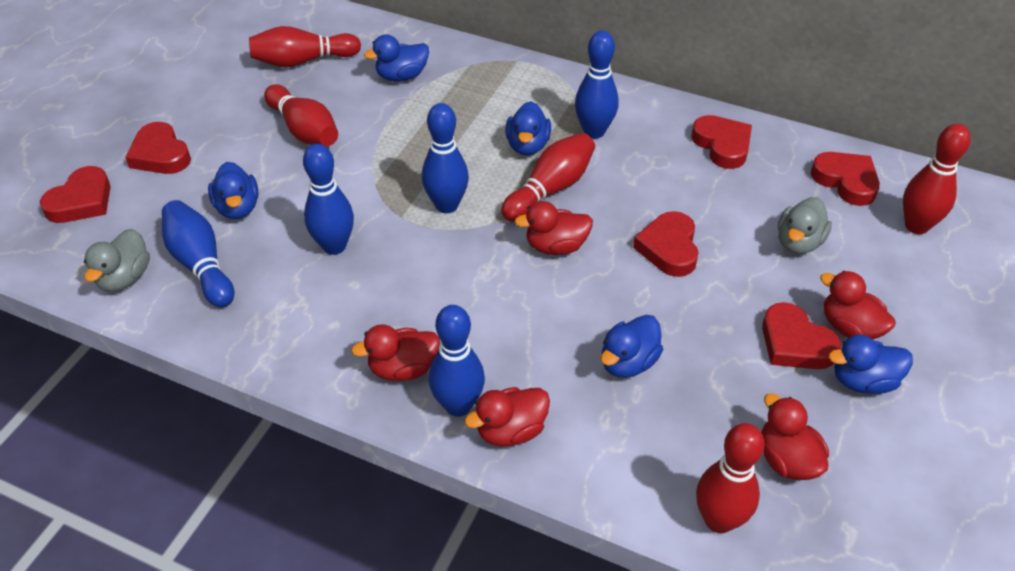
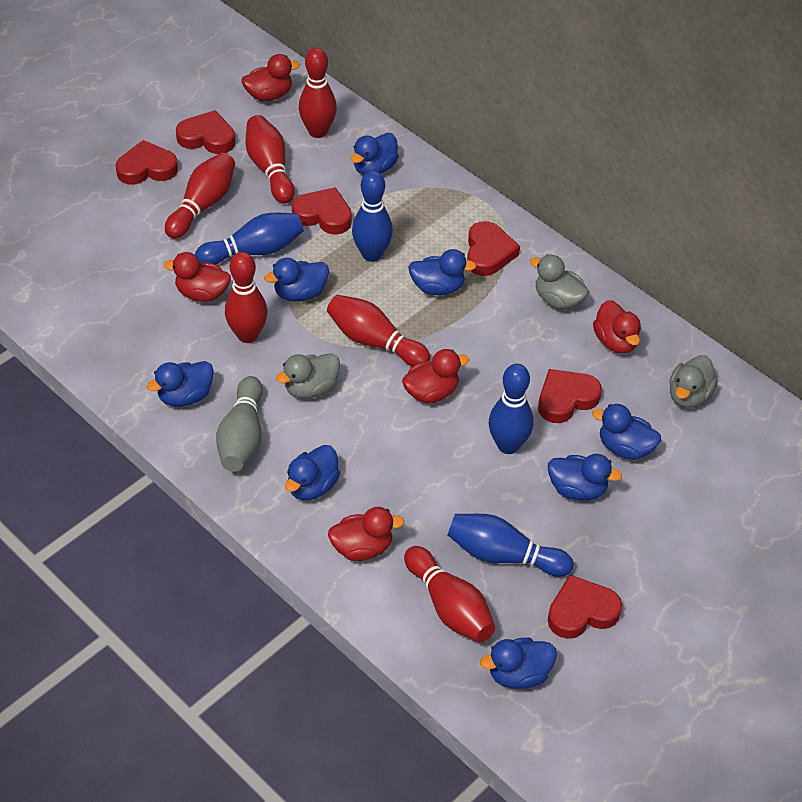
blue bowling pin: [162,200,234,307] [303,144,354,255] [422,103,469,213] [429,305,485,417] [575,31,619,139] = 5 -> [195,213,304,265] [352,171,393,262] [448,514,573,577] [489,364,533,454] = 4
blue duck: [208,162,259,219] [364,34,429,81] [505,101,551,155] [601,315,663,378] [829,335,913,394] = 5 -> [147,361,214,407] [264,258,329,302] [285,445,340,500] [351,133,399,175] [408,249,476,295] [480,637,557,689] [548,454,622,500] [592,404,661,460] = 8
grey bowling pin: none = 0 -> [216,376,263,472] = 1
grey duck: [84,229,150,291] [778,197,832,254] = 2 -> [276,353,340,399] [530,254,589,310] [669,355,718,408] = 3
red bowling pin: [249,26,361,67] [264,84,338,146] [501,133,595,222] [696,423,765,533] [903,124,971,234] = 5 -> [165,152,235,239] [225,252,267,343] [246,115,295,204] [299,48,337,138] [327,295,430,367] [404,546,495,643] = 6

